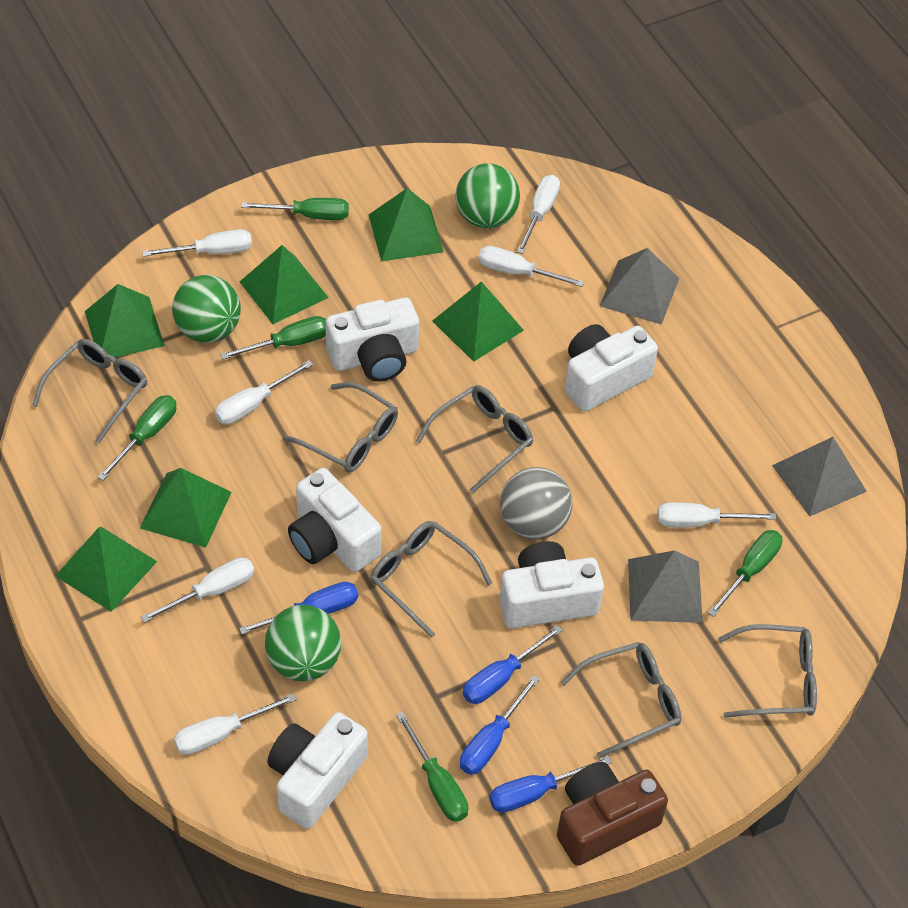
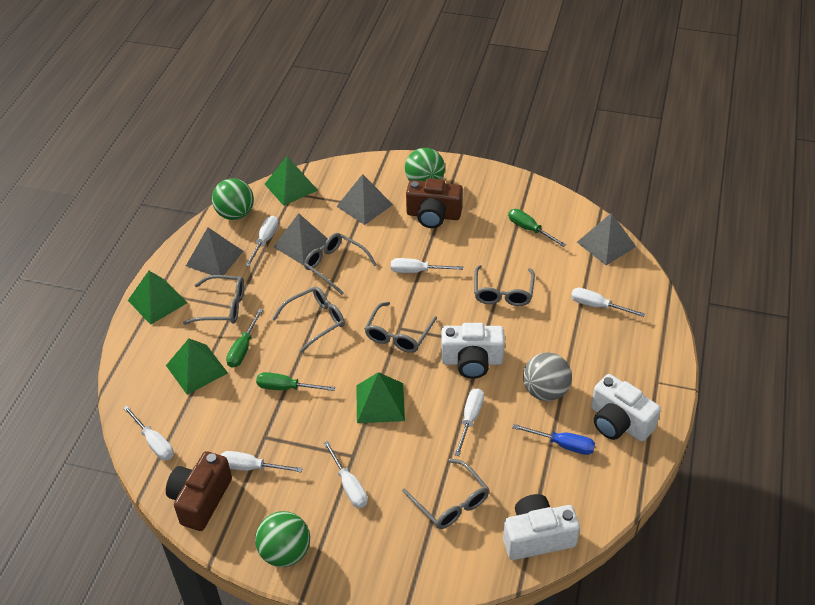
blue screwdriver: [239,582,358,635] [460,675,540,775] [463,625,563,704] [489,756,612,813] = 4 -> [512,424,595,455] = 1
brown camera: [557,762,668,866] = 1 -> [166,451,232,531] [406,178,463,228] = 2
green pyramid: [55,527,157,612] [85,284,165,357] [140,468,232,548] [240,245,329,324] [369,188,444,261] [432,281,524,362] = 6 -> [128,271,188,325] [166,339,228,395] [265,156,318,206] [356,372,405,423] = 4
green screwdriver: [97,395,176,481] [220,316,326,360] [241,198,349,220] [396,712,468,822] [708,530,783,617] = 5 -> [226,308,263,368] [256,372,335,391] [508,209,566,247] = 3
grey pyramid: [600,248,679,325] [628,550,703,623] [772,437,867,517] = 3 -> [186,227,243,275] [274,213,328,265] [336,174,393,225] [577,213,636,265] = 4
white camera: [267,712,368,829] [288,468,382,572] [326,297,419,382] [499,541,604,628] [565,324,658,412] = 5 -> [441,323,505,379] [503,494,580,560] [591,374,661,442] = 3

